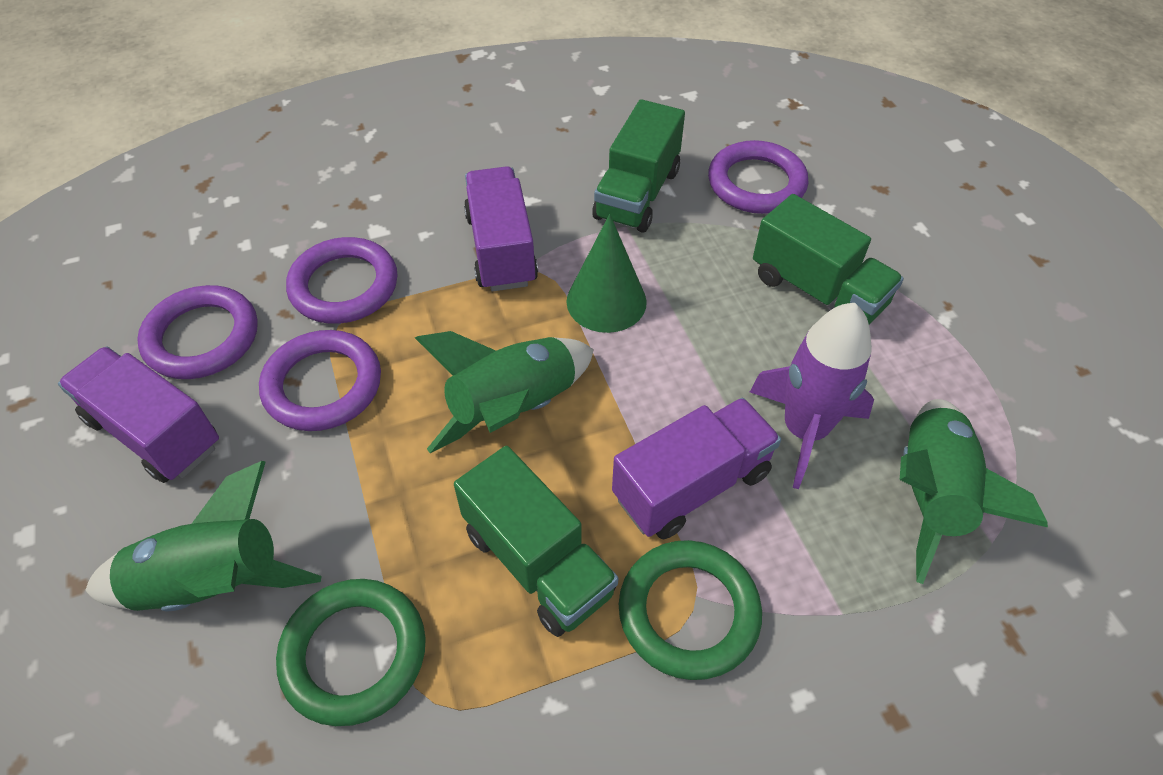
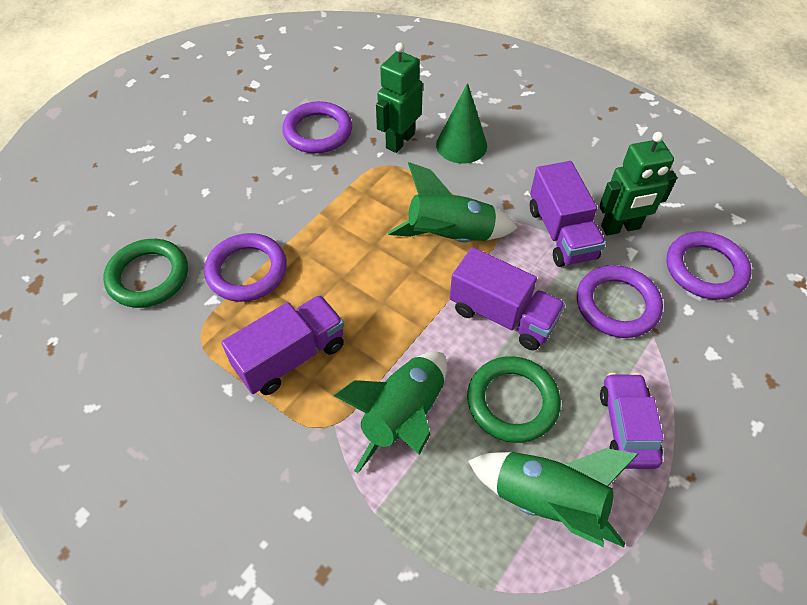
green robot: none = 0 -> [376,43,423,153] [599,132,677,236] = 2
green truck: [454,446,619,637] [592,99,685,233] [753,194,904,325] = 3 -> none = 0
purple car: none = 0 -> [600,373,664,469] = 1
purple rocket: [750,303,874,489] = 1 -> none = 0

